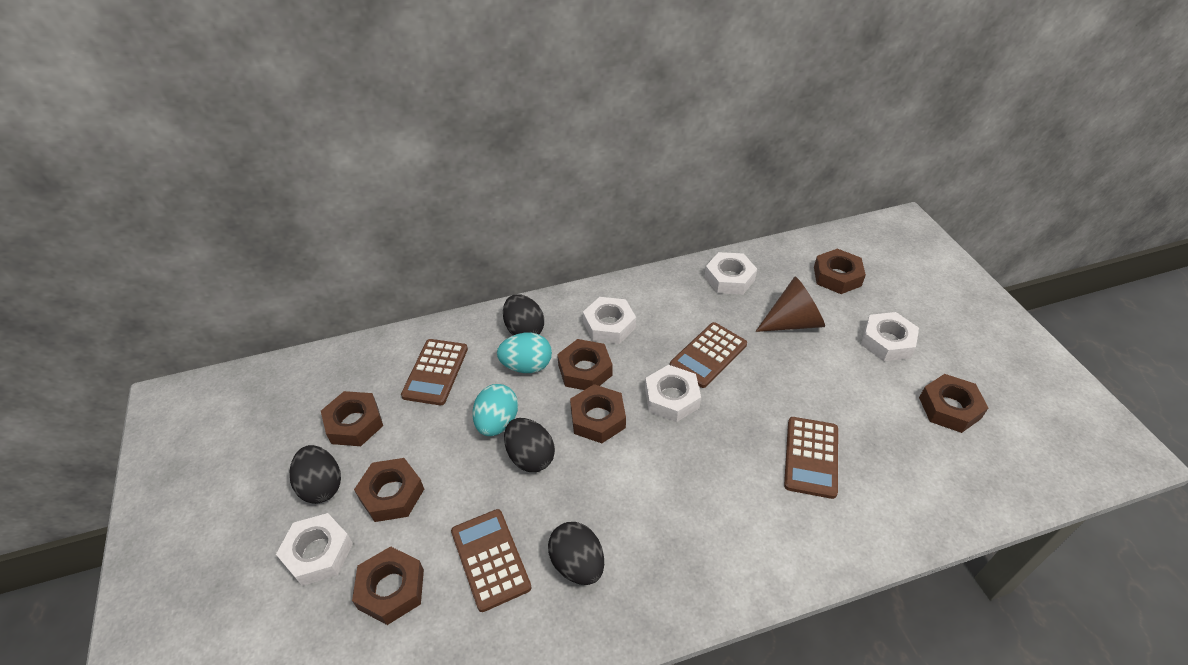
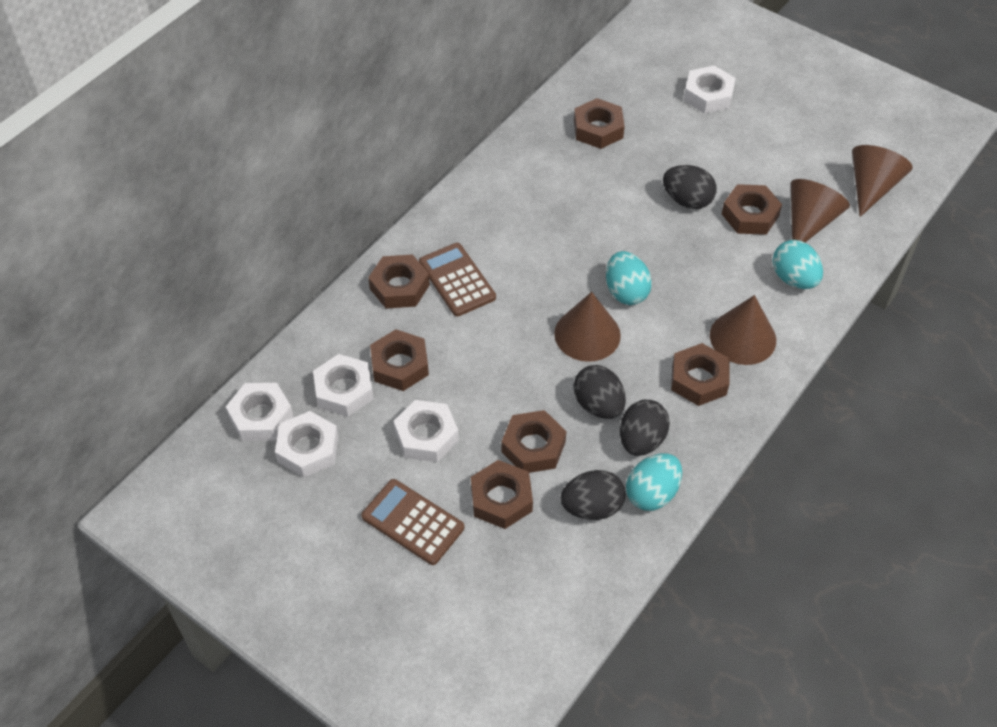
brown calculator: [401,339,468,405] [451,509,532,612] [670,322,747,388] [784,417,838,499] = 4 -> [361,479,464,565] [419,243,496,317] = 2
brown cone: [755,276,825,332] = 1 -> [554,292,621,362] [710,295,776,365] [791,179,850,242] [852,145,913,217] = 4
turquoise egg: [472,384,518,436] [497,333,552,373] = 2 -> [606,251,652,305] [626,453,682,511] [773,240,823,289] = 3

